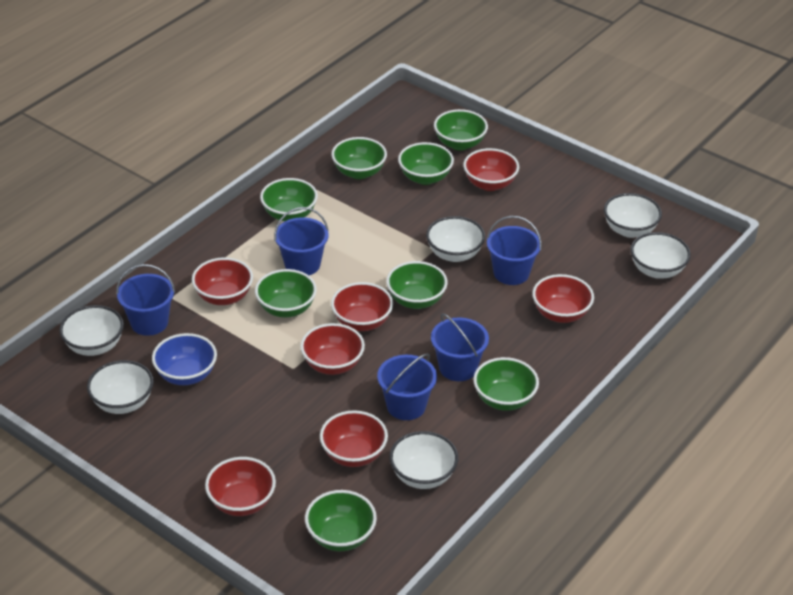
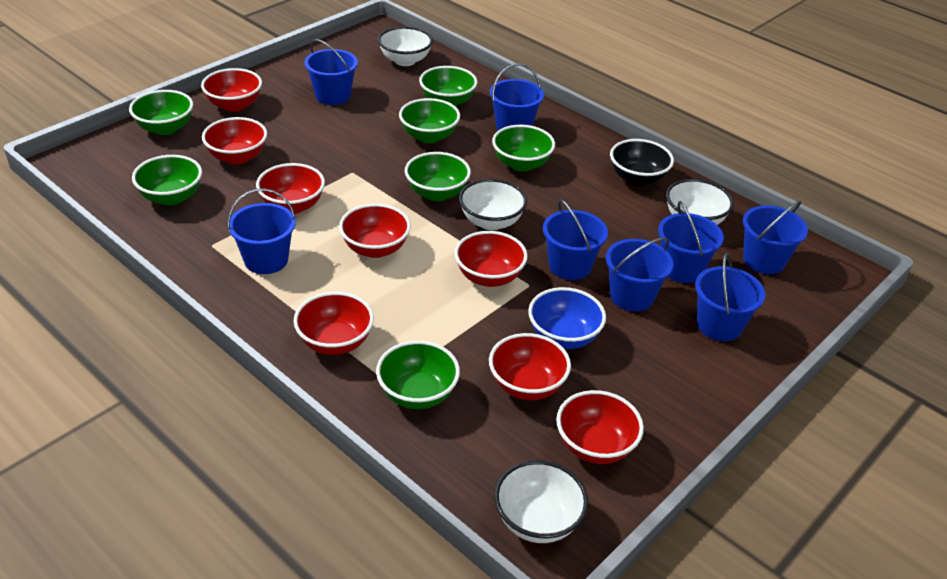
black bowl: none = 0 -> [610,139,674,186] = 1
blue bucket: [116,264,175,336] [274,207,329,275] [377,353,437,420] [431,313,489,381] [487,216,542,285] = 5 -> [227,188,296,274] [304,39,358,105] [490,63,544,130] [543,199,608,280] [606,237,673,312] [658,201,724,283] [695,253,765,341] [743,201,808,274] = 8
green bowl: [255,269,317,318] [260,178,318,221] [305,490,377,551] [331,137,387,179] [386,261,448,309] [398,142,454,185] [434,109,488,151] [473,357,539,411] = 8 -> [129,90,193,135] [132,155,202,206] [376,341,460,409] [399,98,460,143] [405,152,471,201] [419,66,477,107] [492,125,555,172] = 7
red bowl: [192,257,253,305] [205,457,276,516] [300,323,365,375] [320,410,388,467] [331,282,393,331] [463,148,519,191] [532,274,594,323] = 7 -> [201,68,262,112] [202,117,267,165] [256,163,325,214] [293,292,374,355] [339,204,411,258] [455,231,528,287] [489,333,571,400] [556,390,644,464] = 8
white bowl: [59,305,124,356] [87,360,154,414] [389,431,458,489] [426,216,485,262] [604,193,662,238] [631,232,691,279] = 6 -> [378,27,433,66] [459,179,527,230] [494,460,588,543] [666,179,734,225] = 4

